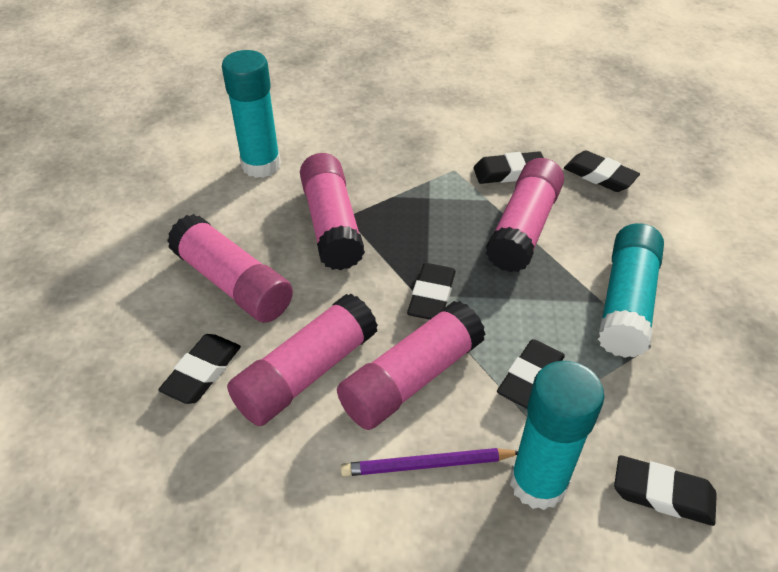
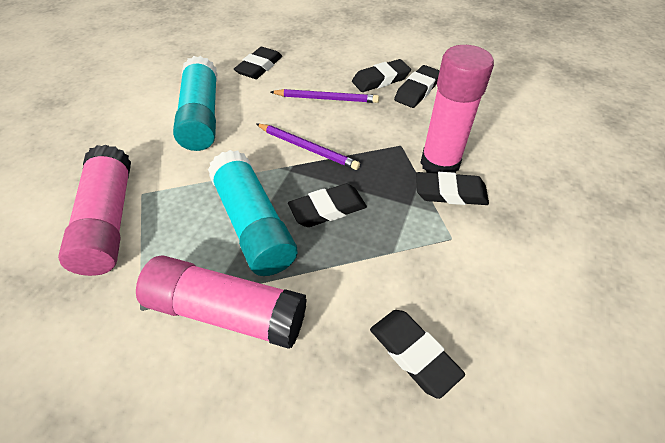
pink glue stick: [167,214,293,323] [227,294,378,426] [300,153,365,270] [337,301,486,430] [486,158,564,272] = 5 -> [58,145,131,276] [136,255,307,349] [420,45,494,173] = 3
purple pencil: [340,448,518,476] = 1 -> [256,124,360,170] [271,89,379,103] = 2
turquoise glue stick: [222,50,281,178] [510,361,604,510] [598,223,664,358] = 3 -> [173,56,217,151] [208,150,298,276] = 2

